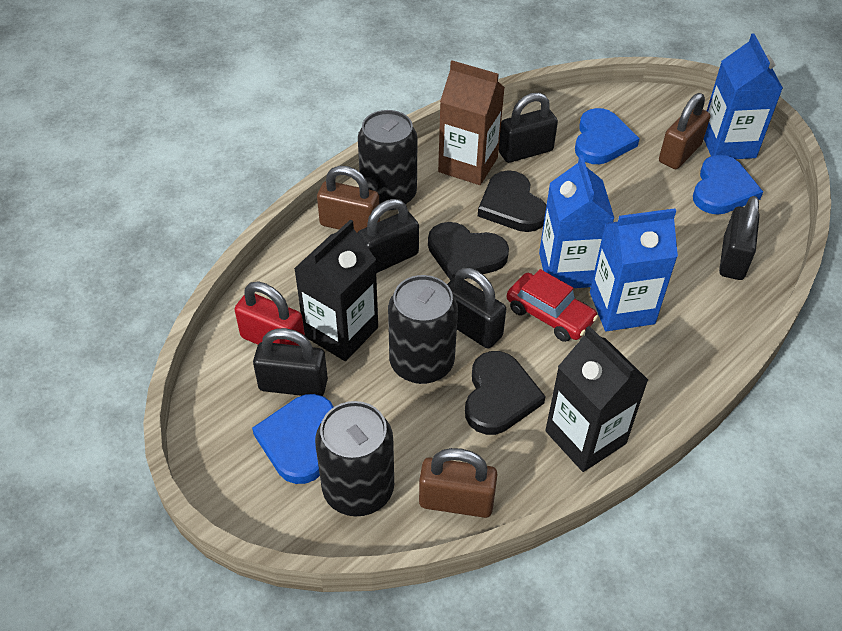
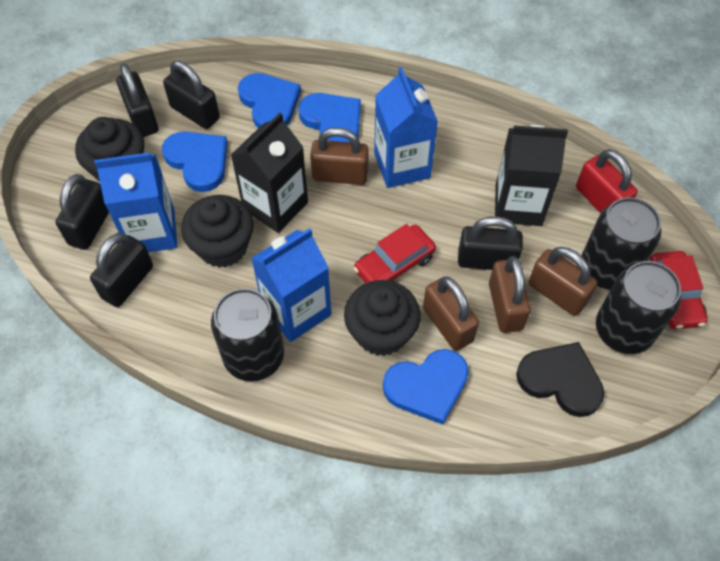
black cupcake: none = 0 -> [75,117,144,182] [181,195,254,268] [344,280,421,356] = 3
black heart: [428,222,509,281] [465,351,546,435] [478,170,546,232] = 3 -> [516,342,605,417] = 1
blue heart: [252,394,333,484] [575,108,640,164] [693,155,763,215] = 3 -> [162,132,228,192] [238,73,301,128] [299,93,361,142] [383,349,469,425] = 4
brown carton: [438,60,505,185] = 1 -> none = 0
brown padlock: [317,166,380,233] [419,448,498,518] [659,93,710,169] = 3 -> [310,127,369,185] [423,277,479,351] [489,256,531,333] [529,247,597,316] = 4
red car: [507,269,598,342] = 1 -> [353,224,436,283] [649,251,708,329] = 2

